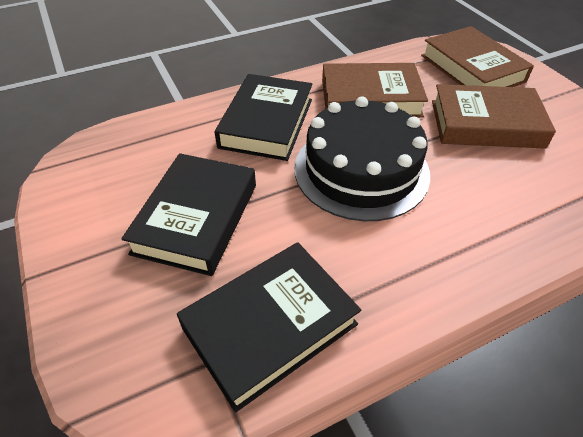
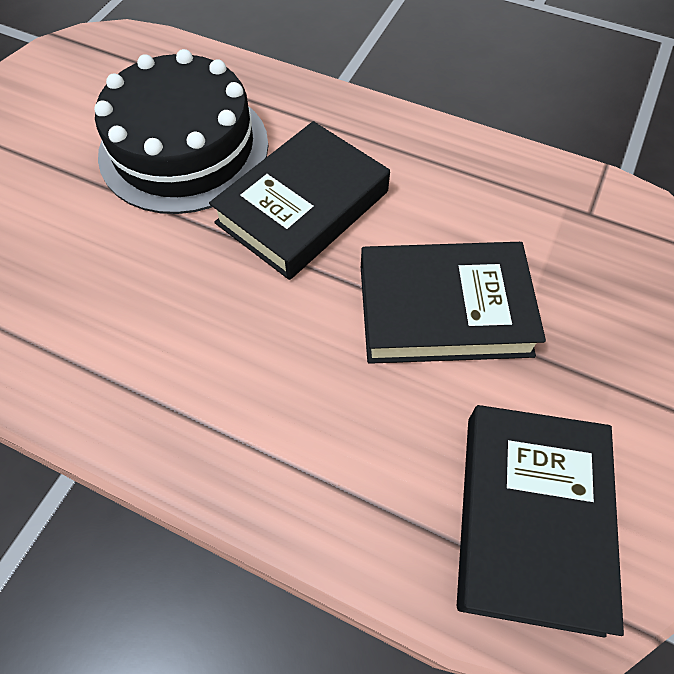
brown book: [322,63,428,118] [421,26,534,87] [432,84,556,149] = 3 -> none = 0

